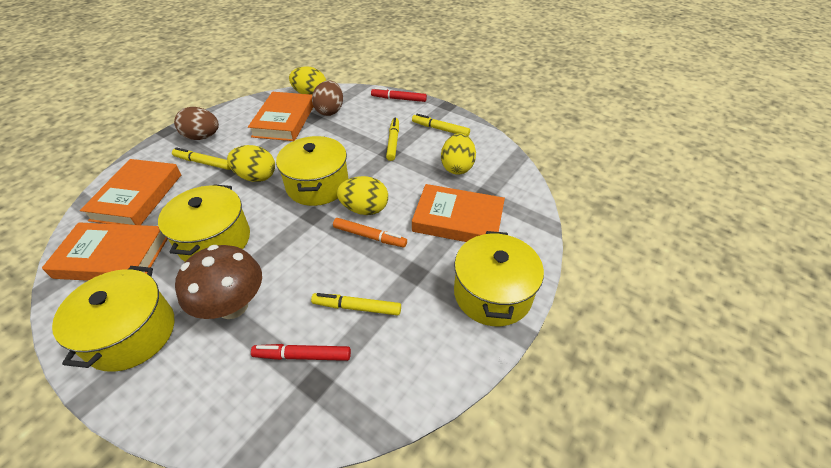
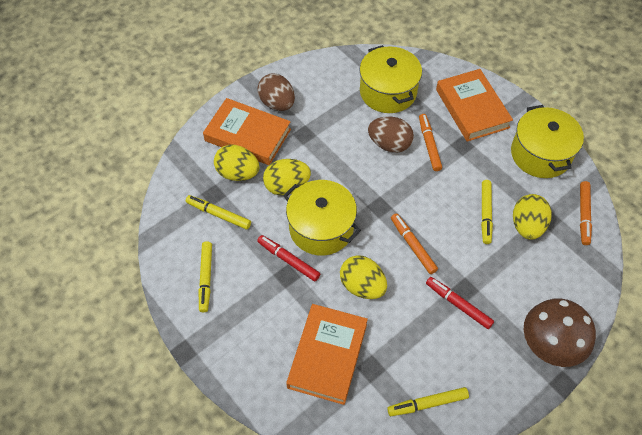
orange book: [42,222,168,281] [80,159,181,225] [248,92,314,141] [412,184,505,242] = 4 -> [203,98,291,165] [286,304,368,405] [436,69,513,142] = 3
orange marker: [333,218,407,248] = 1 -> [391,213,438,274] [419,114,442,171] [580,181,592,245] = 3
yellow pot: [52,266,174,372] [158,184,250,262] [276,136,348,206] [454,231,544,326] = 4 -> [283,180,361,256] [360,45,422,113] [511,105,584,178] = 3

